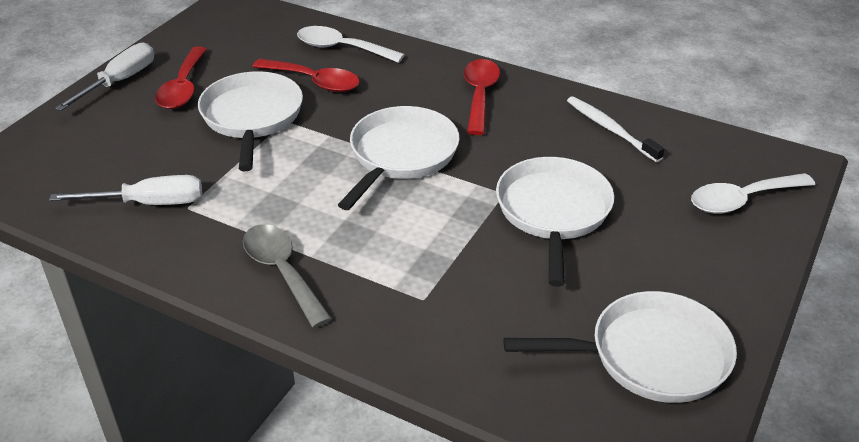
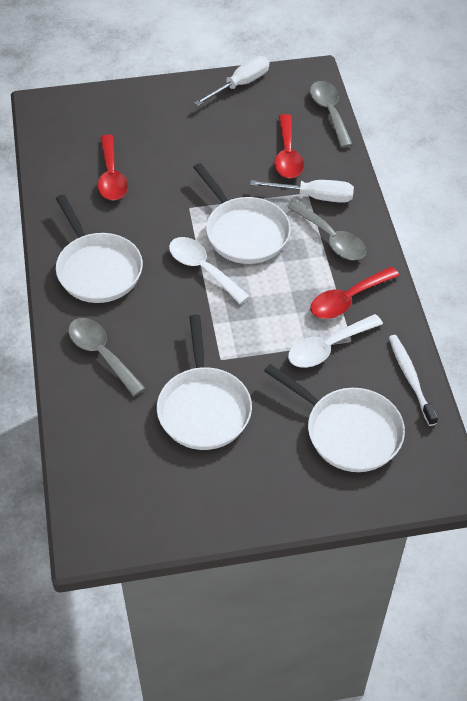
grey spoon: [243,224,332,328] = 1 -> [68,318,145,396] [288,201,366,260] [310,81,353,148] = 3

